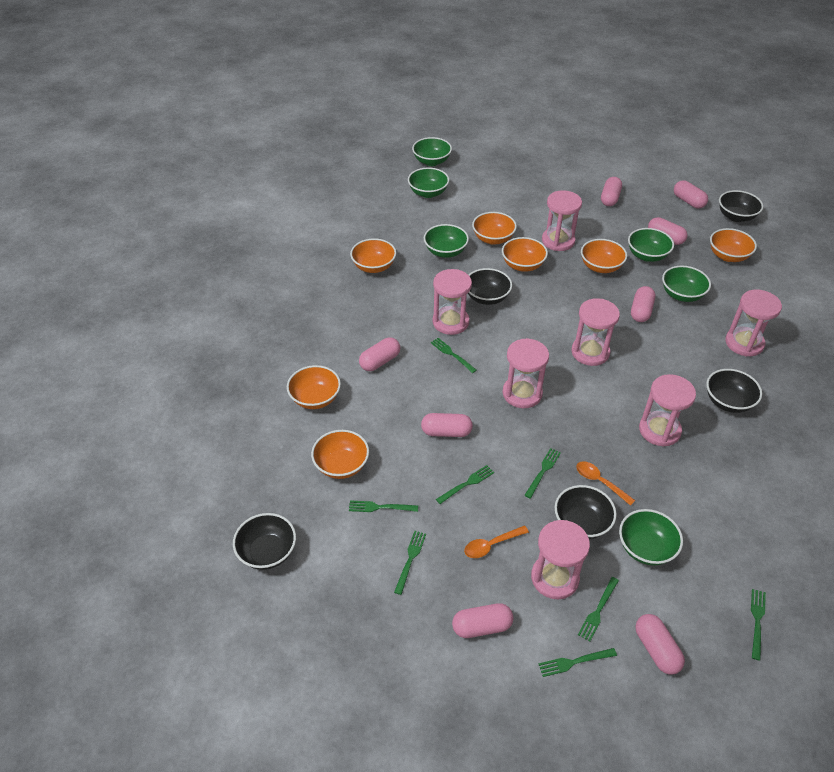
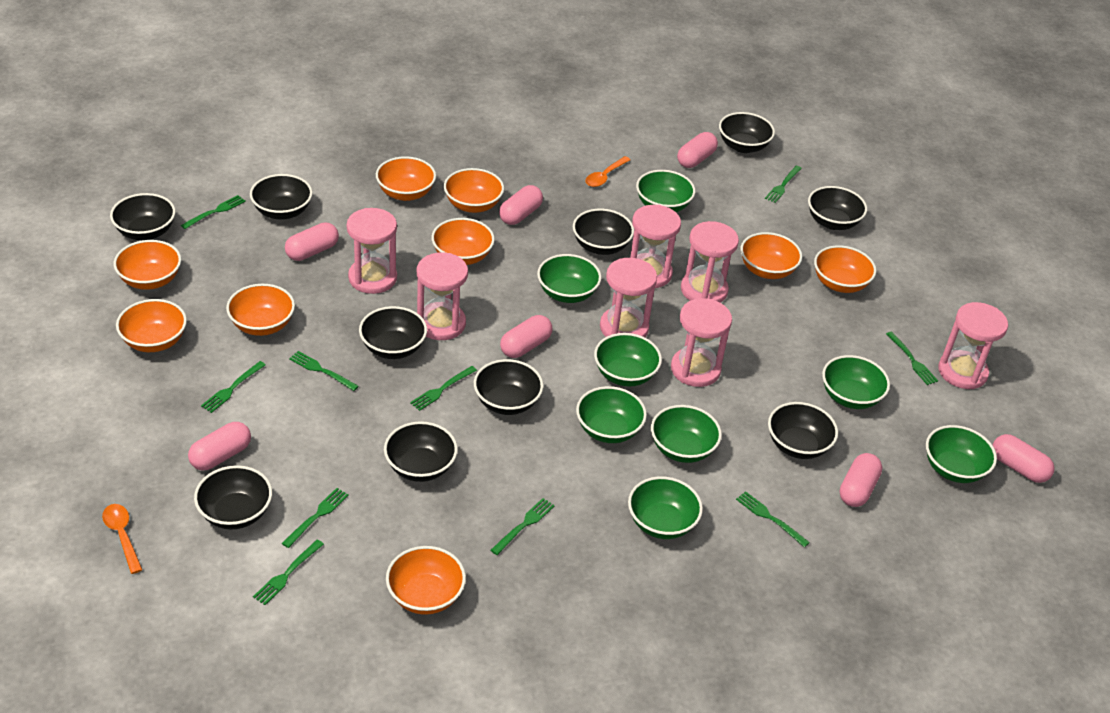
black bowl: [233,513,296,570] [468,268,512,305] [555,485,617,539] [706,369,762,413] [719,190,763,222] = 5 -> [110,193,175,240] [194,465,272,529] [250,174,313,220] [359,306,427,359] [384,421,458,482] [474,359,543,415] [573,209,634,255] [719,112,775,153] [768,402,838,459] [808,186,867,230] = 10
green bowl: [408,167,449,198] [412,137,452,166] [424,224,469,258] [619,509,683,565] [628,228,674,262] [662,266,711,302] = 6 -> [537,254,601,303] [576,386,647,443] [594,333,662,387] [628,476,703,539] [636,170,695,212] [651,405,722,463] [822,355,890,409] [926,425,997,483] = 8
green fork: [349,500,418,512] [394,531,426,595] [431,338,477,373] [436,465,494,504] [525,448,561,498] [539,648,617,677] [578,577,619,642] [751,589,766,661] = 8 -> [181,195,246,229] [201,361,266,413] [253,540,324,605] [282,488,349,548] [289,351,359,391] [410,366,477,411] [491,498,555,555] [736,491,810,547] [765,166,802,203] [886,332,938,385] = 10
orange bowl: [287,365,341,409] [311,430,369,479] [350,238,396,273] [472,212,517,245] [502,237,548,272] [581,239,627,273] [710,228,757,262] = 7 -> [114,240,181,290] [116,299,187,352] [226,284,295,336] [376,156,436,201] [386,546,466,615] [431,218,495,265] [444,168,504,213] [740,232,802,279] [814,245,876,293] = 9
pink capsule: [359,337,400,371] [421,413,473,437] [452,603,514,638] [601,177,622,206] [631,286,655,322] [635,614,685,675] [648,217,688,245] [674,180,708,209] = 8 -> [188,422,251,470] [285,222,339,261] [499,185,543,225] [500,315,552,358] [677,132,718,168] [840,453,882,507] [992,434,1055,483] = 7

